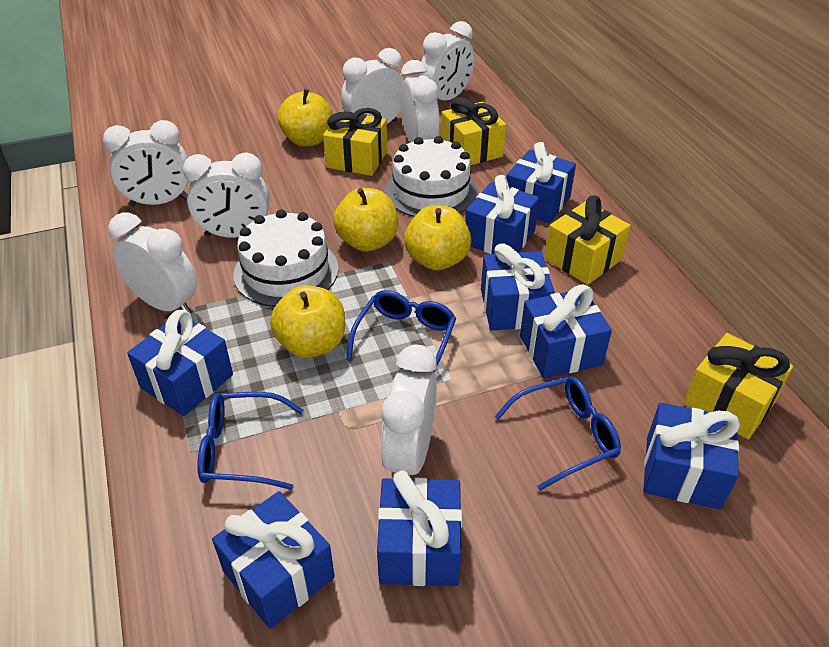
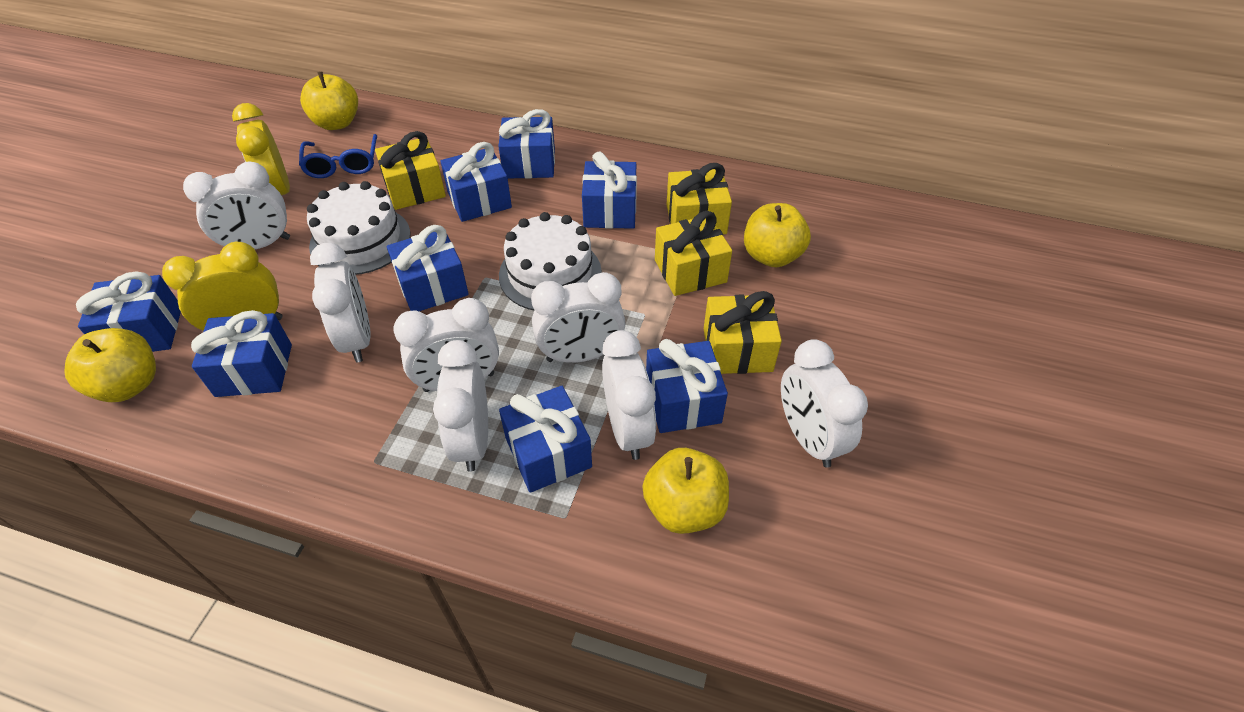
blue glasses: [197,392,304,490] [346,290,456,372] [495,376,621,491] = 3 -> [299,134,377,178] = 1
yellow clock: none = 0 -> [162,242,283,331] [232,103,290,195] = 2

